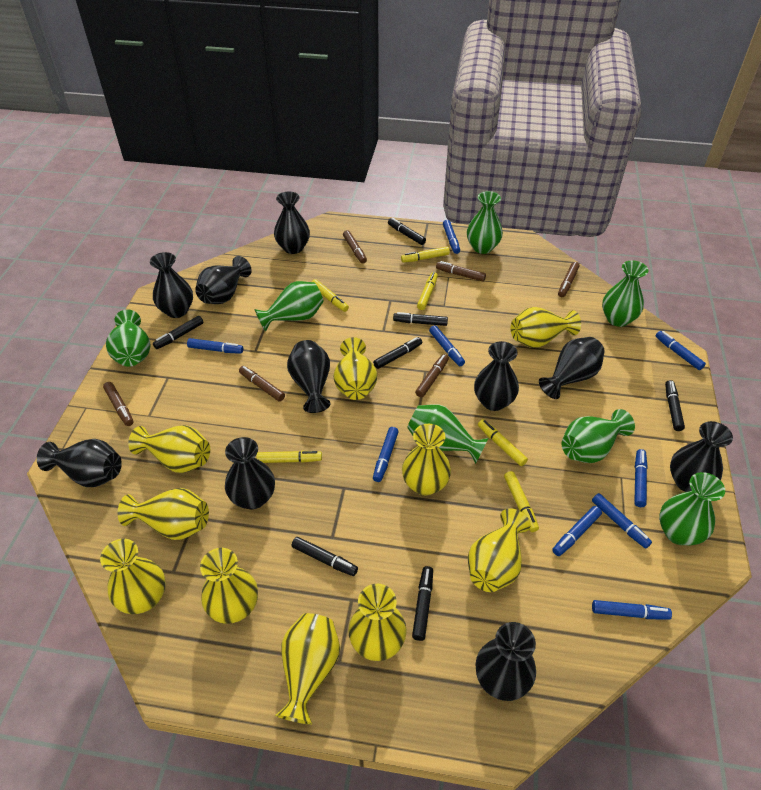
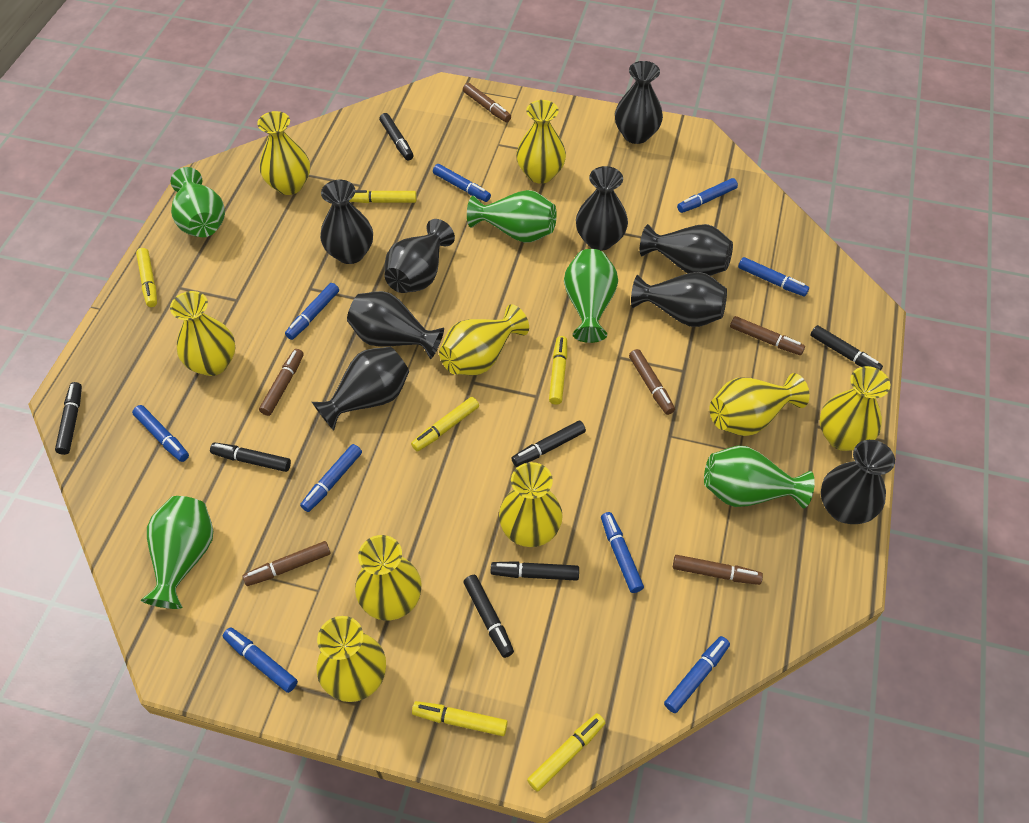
black vase: [37,439,122,487] [150,252,193,318] [195,256,252,304] [225,437,275,509] [274,191,310,254] [287,340,331,413] [474,341,519,411] [475,622,536,701] [539,337,605,399] [670,421,733,492] = 10 -> [312,347,409,431] [320,180,373,264] [347,291,444,359] [385,219,455,293] [576,166,628,251] [615,61,663,144] [631,272,727,327] [640,224,733,276] [821,440,895,524] = 9
green vase: [106,310,150,367] [255,281,324,331] [407,404,488,464] [467,191,503,254] [562,409,635,463] [602,261,648,327] [659,472,725,545] = 7 -> [141,496,213,609] [171,167,225,237] [467,190,557,243] [564,249,618,343] [704,446,815,508] = 5
yellow vase: [100,539,166,614] [118,488,209,540] [128,425,210,473] [200,548,258,624] [275,613,340,725] [333,337,377,400] [348,584,407,661] [402,424,451,496] [468,508,531,592] [511,307,581,348] = 10 -> [170,291,236,376] [257,111,310,195] [317,616,386,702] [355,535,421,620] [439,304,529,376] [499,462,563,547] [517,100,566,183] [710,373,810,436] [820,366,890,451] = 9

